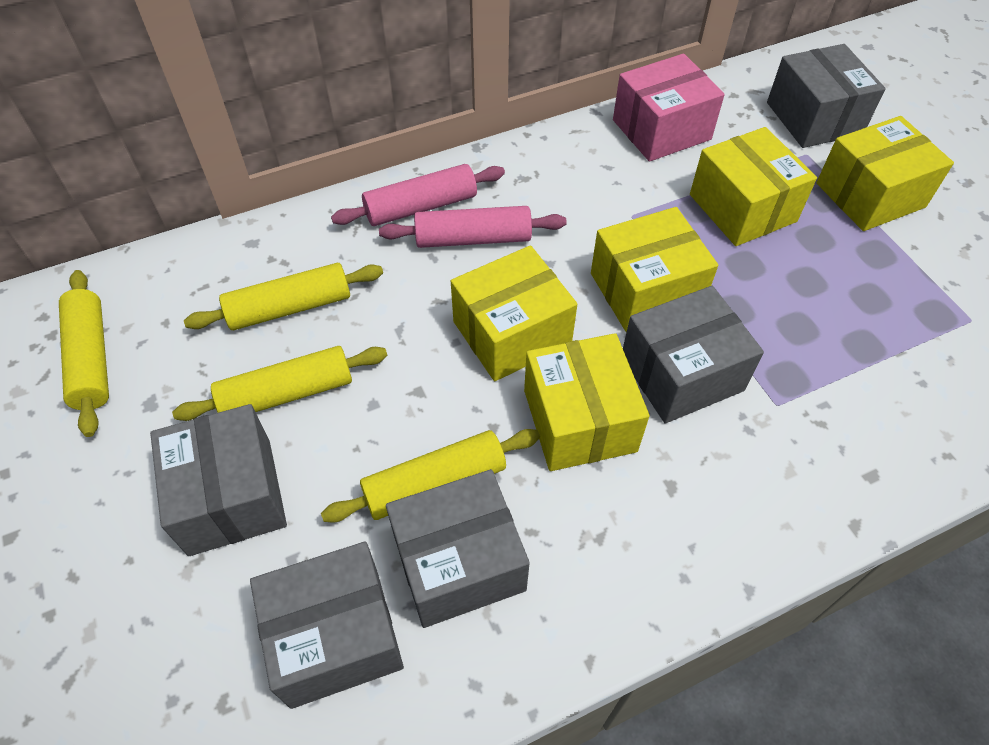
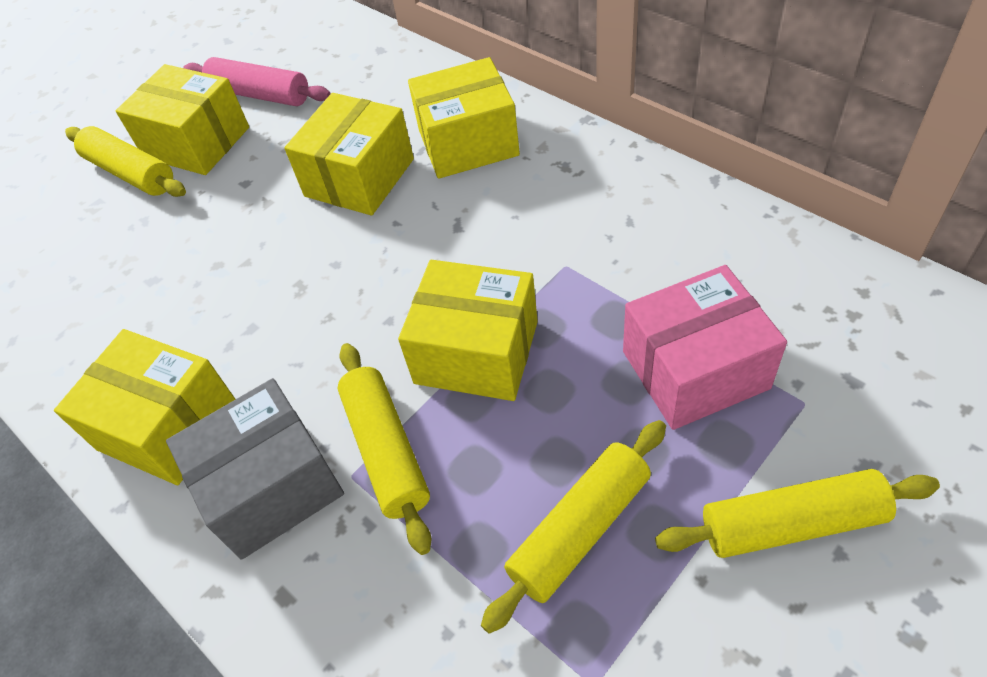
grey box: [150,404,287,556] [250,542,404,709] [386,469,530,628] [623,286,764,423] [767,44,886,148] = 5 -> [166,378,344,560] = 1
pink rolling pin: [331,164,505,226] [379,206,567,248] = 2 -> [183,57,331,106] = 1

